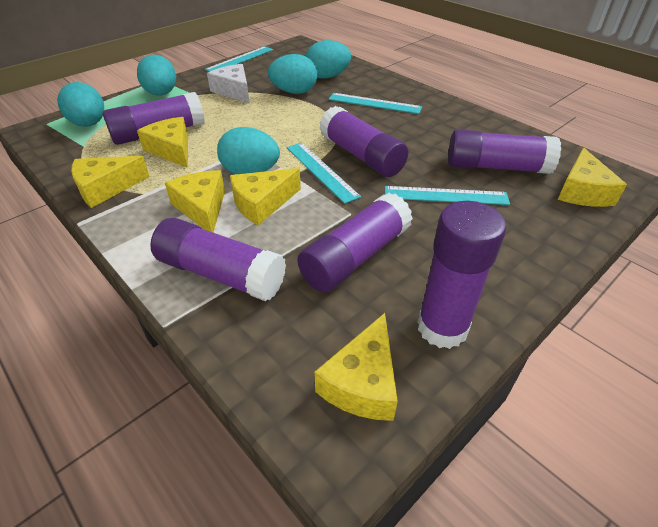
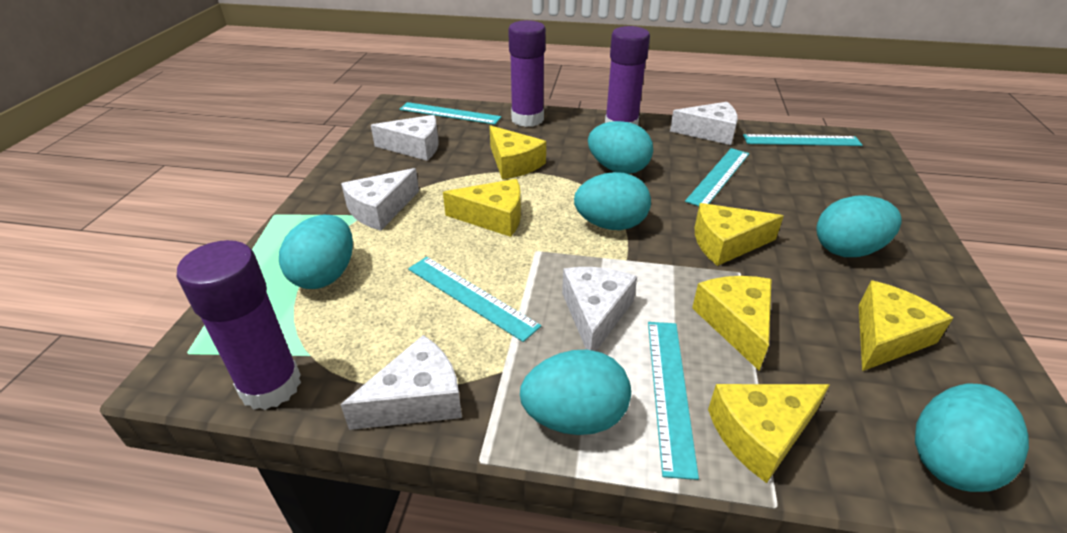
purple glue stick: [103,92,205,145] [150,218,286,301] [297,193,413,292] [319,106,408,177] [417,201,506,349] [448,129,561,174] = 6 -> [177,240,301,410] [508,20,546,127] [605,26,650,125] = 3
turquoise egg: [57,82,104,127] [137,55,176,96] [217,127,280,174] [268,54,317,94] [306,40,351,79] = 5 -> [279,215,353,289] [520,350,631,435] [574,172,651,230] [588,121,653,174] [816,195,902,257] [915,384,1029,492] = 6
turquoise ruler: [205,46,273,72] [286,143,361,204] [328,93,422,114] [385,186,510,205] = 4 -> [399,102,501,125] [408,257,541,342] [648,322,699,480] [685,148,749,206] [743,134,862,146] = 5
white cheese: [207,64,250,103] = 1 -> [340,335,462,430] [341,168,419,231] [371,115,438,161] [562,267,637,351] [670,102,738,145] = 5

